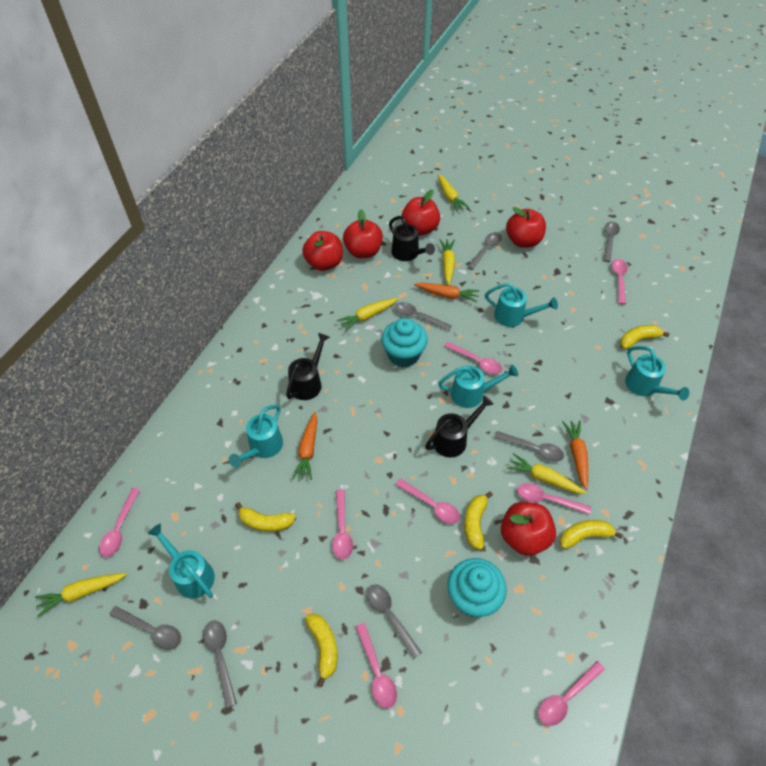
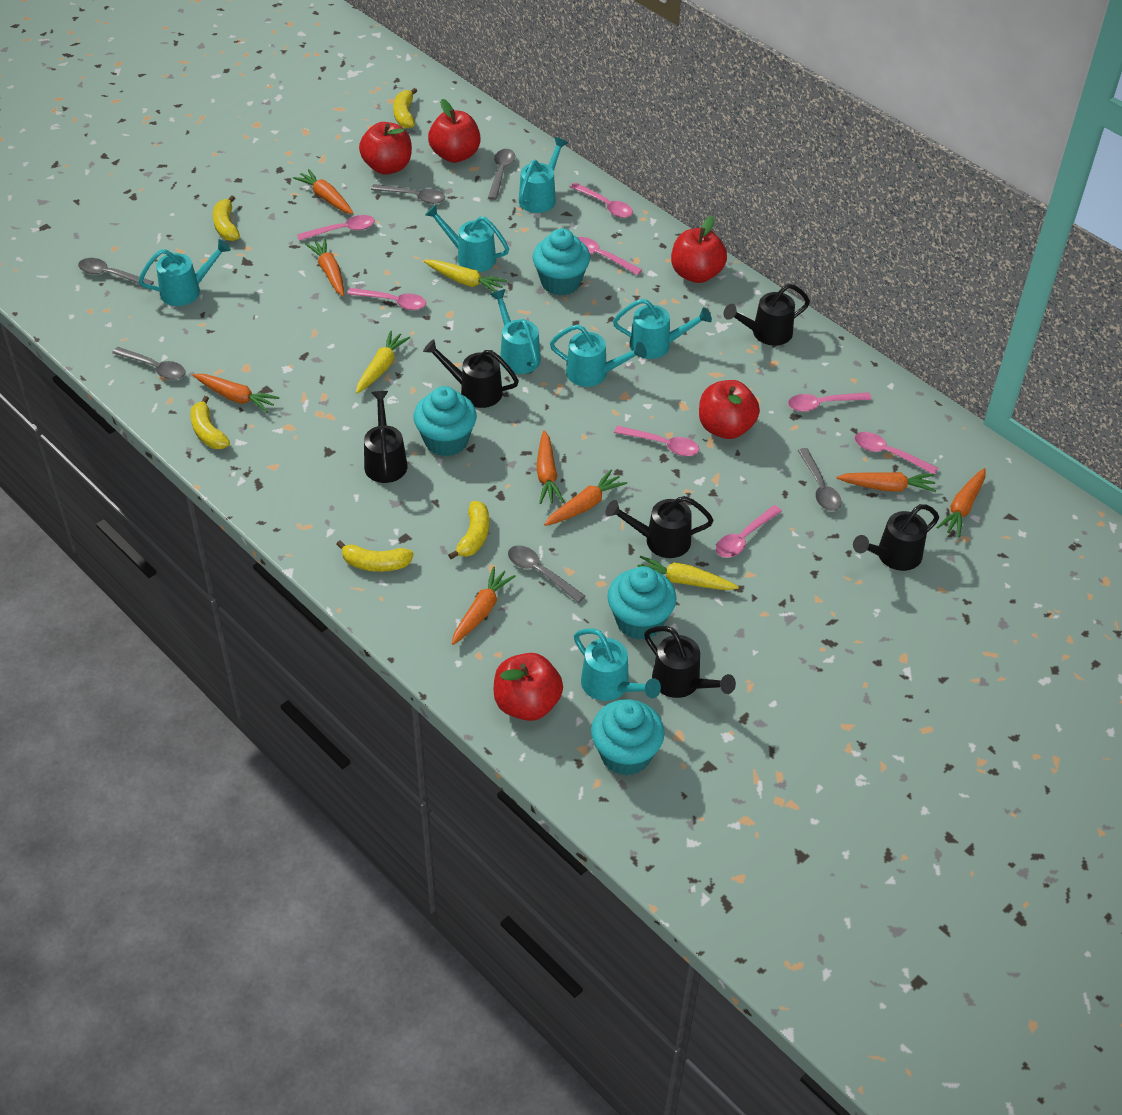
black watering can: [286,333,330,400] [389,216,435,261] [425,395,494,457] = 3 -> [364,391,408,483] [423,339,519,408] [606,496,714,558] [644,626,736,698] [724,284,810,346] [853,504,939,571] = 6
grey spoon: [109,606,181,650] [203,620,237,708] [366,585,422,659] [395,302,452,331] [467,232,502,270] [494,431,564,462] [603,221,620,262] = 7 -> [78,258,154,285] [112,347,185,380] [371,184,445,204] [488,149,515,200] [508,545,585,603] [798,448,842,511] = 6
orange carrot: [292,412,317,480] [414,282,480,302] [562,421,588,490] = 3 -> [193,374,279,413] [293,169,354,214] [305,238,344,296] [452,566,516,645] [536,430,564,504] [544,470,627,526] [836,472,936,492] [936,468,985,537] = 8
turquoise cupcake: [381,318,428,367] [447,558,507,617] = 2 -> [414,386,477,457] [533,228,590,296] [591,700,665,776] [607,566,676,640] = 4
turquoise watering can: [148,523,215,598] [229,405,283,468] [438,365,518,408] [485,283,558,327] [625,346,689,400] = 5 -> [138,239,231,306] [425,204,509,272] [490,289,541,374] [519,137,568,213] [550,324,647,387] [574,629,661,701] [613,299,712,359] = 7
yellow carrot: [35,573,127,617] [337,298,398,331] [438,174,469,212] [440,239,455,285] [507,453,586,494] = 5 -> [356,331,411,393] [424,260,507,292] [637,556,739,590] = 3

